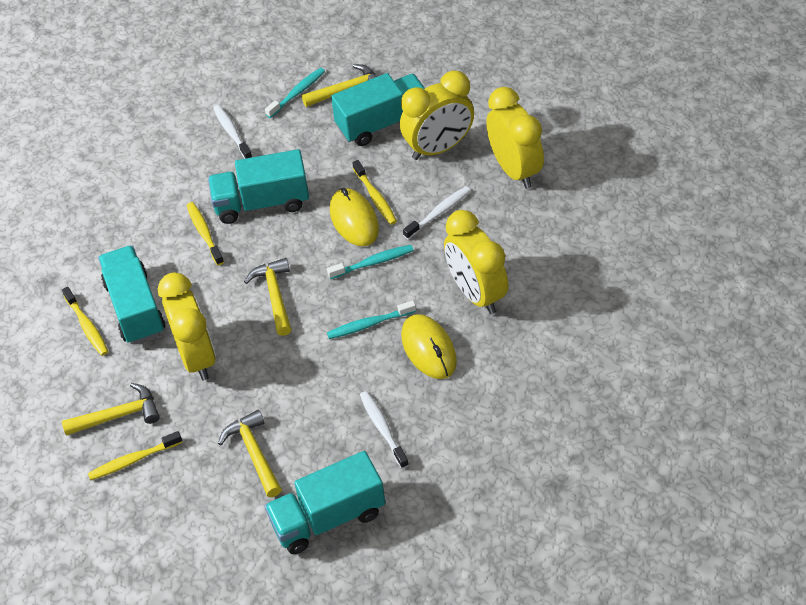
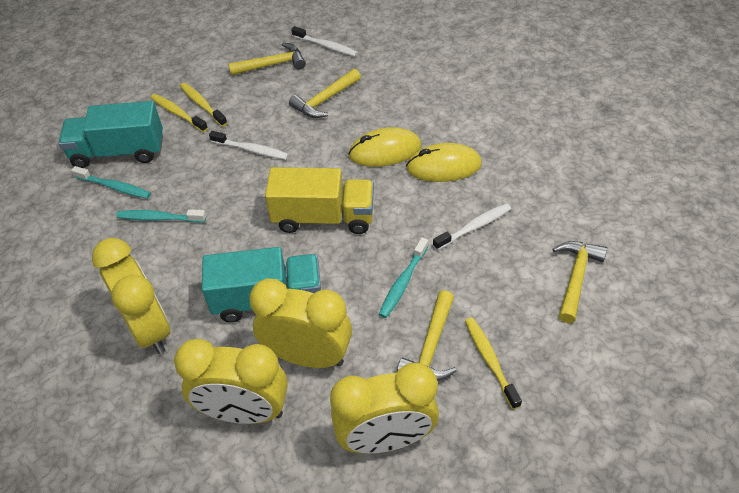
turquoise truck: [98,245,165,344] [208,149,309,224] [265,451,385,554] [331,73,425,146] = 4 -> [58,101,163,168] [202,247,321,322] = 2
yellow toothbrush: [62,287,108,356] [88,431,182,480] [187,202,224,265] [352,160,397,225] = 4 -> [151,94,208,132] [180,83,227,127] [465,317,522,409] = 3
yellow truck: none = 0 -> [265,167,374,234] = 1

